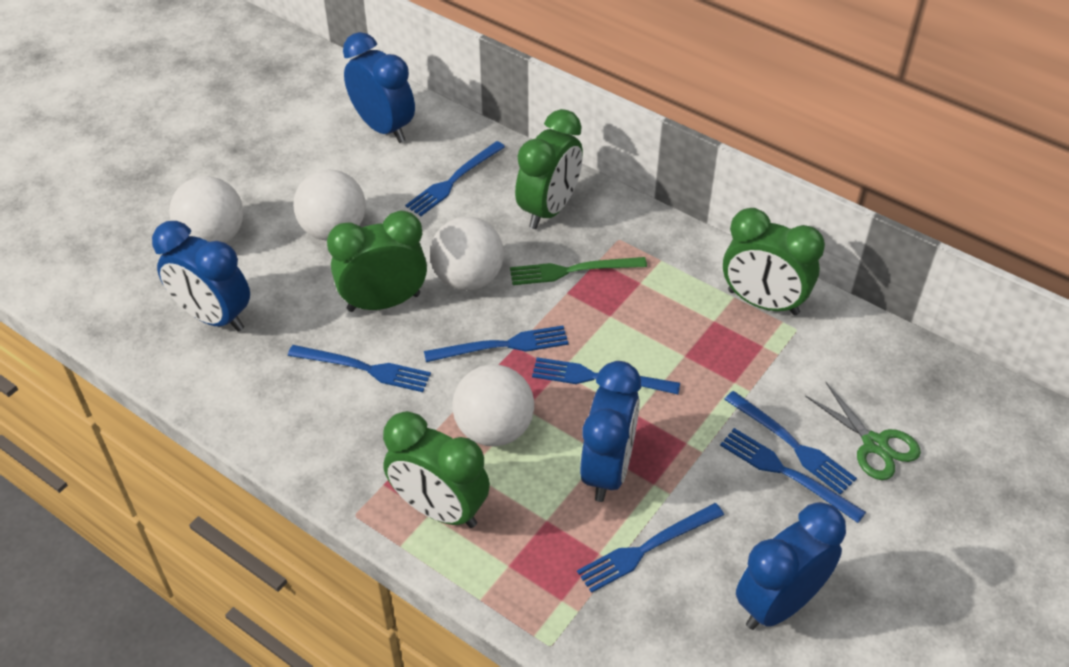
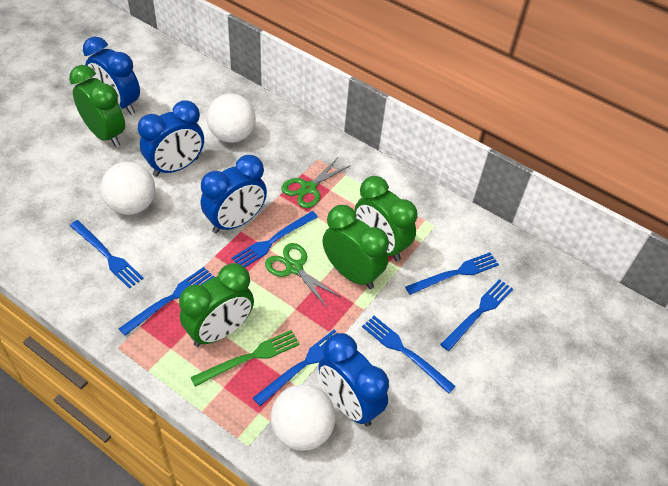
green scissors: [805,382,921,480] = 1 -> [265,243,340,308] [281,157,351,208] = 2
white ball: [169,176,243,243] [293,169,366,241] [430,217,504,291] [452,365,534,447] = 4 -> [100,162,155,215] [207,94,256,143] [271,384,336,451] = 3

